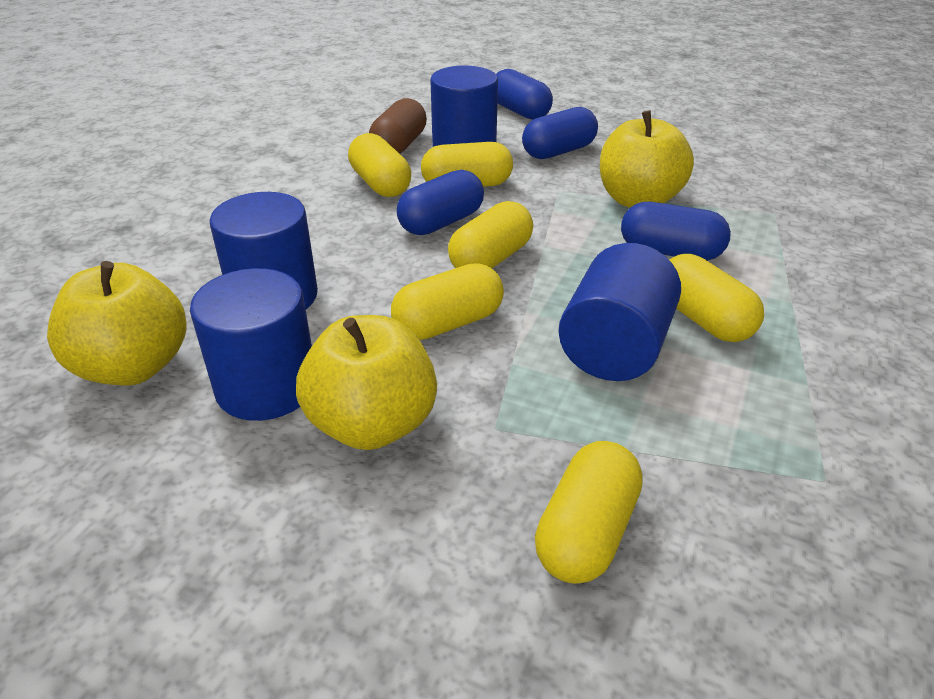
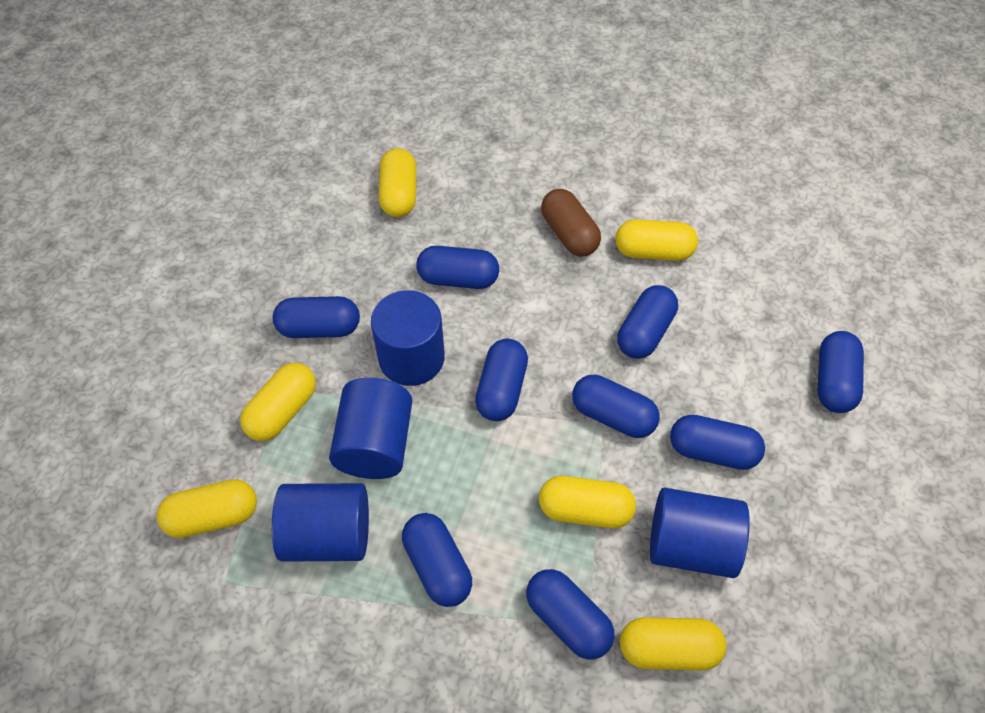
blue capsule: [396,170,484,235] [496,69,553,120] [522,107,598,159] [621,202,731,261] = 4 -> [273,296,360,338] [402,513,472,607] [416,246,499,289] [475,339,528,421] [526,569,614,659] [572,375,660,438] [617,285,678,359] [670,415,765,470] [818,331,864,413] = 9
yellow apple: [47,261,187,386] [296,315,437,450] [600,110,694,208] = 3 -> none = 0

